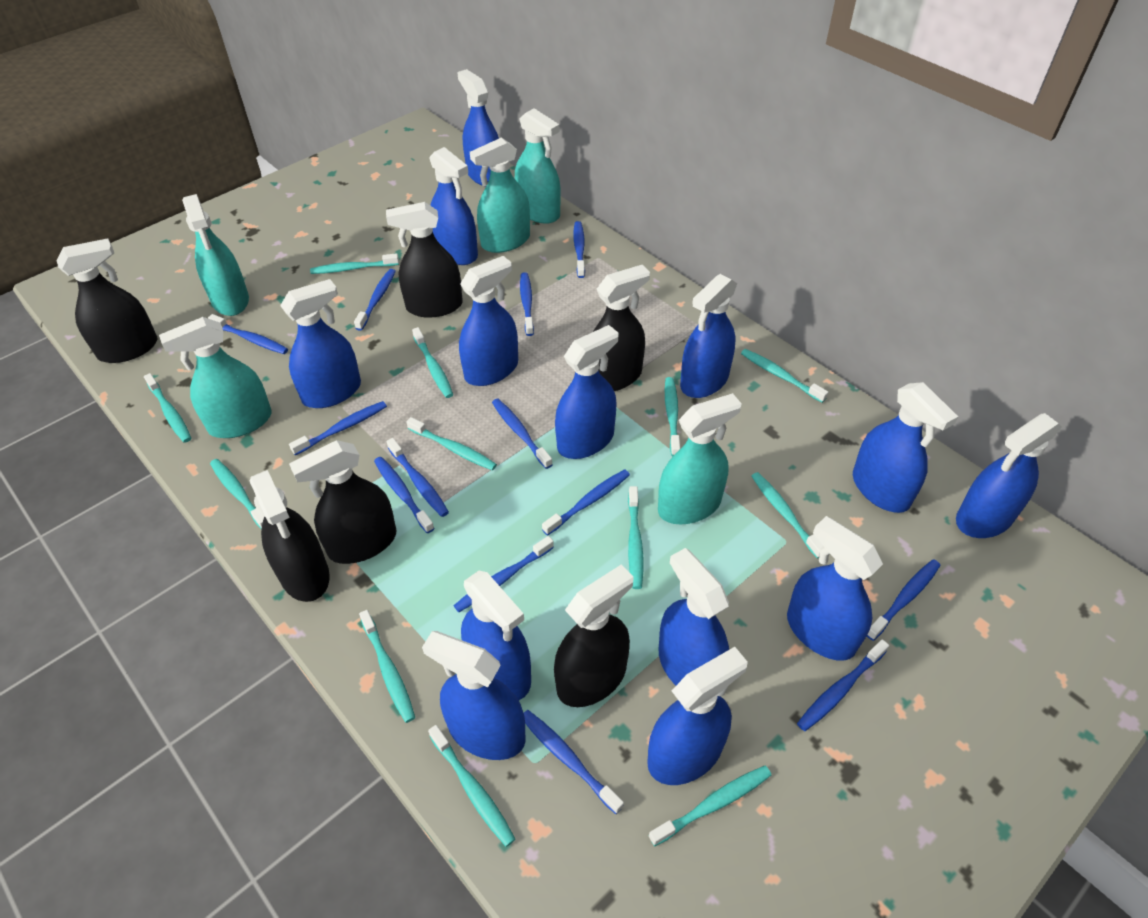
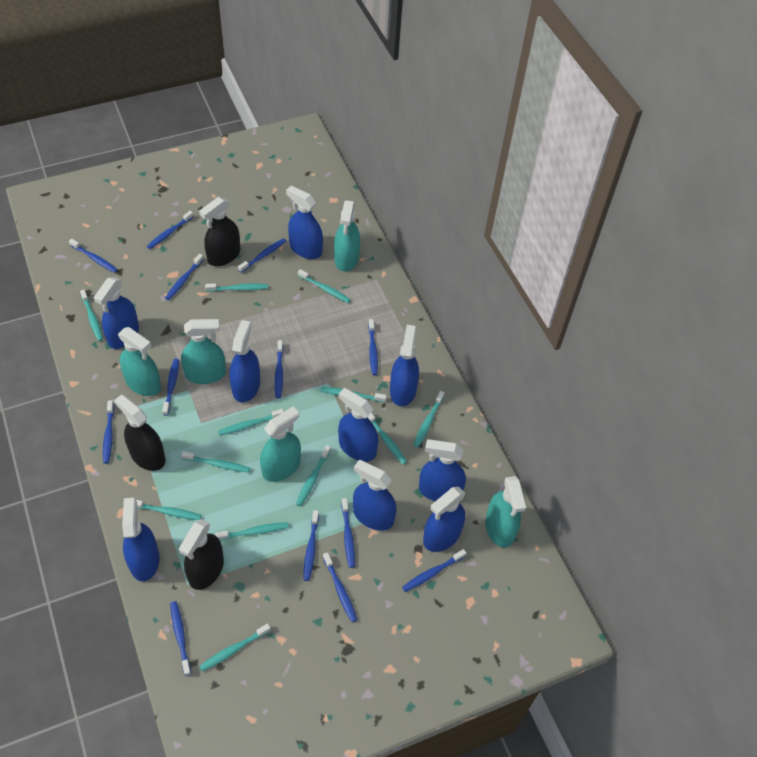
black spray bottle: [56,238,157,363] [249,470,330,602] [289,440,397,564] [386,202,463,318] [554,565,634,707] [593,265,650,391] = 6 -> [114,394,166,471] [179,519,224,590] [199,197,240,266] = 3
blue spray bottle: [280,279,361,408] [422,631,526,760] [430,147,478,265] [457,69,499,186] [459,256,518,386] [461,571,531,700] [555,325,618,459] [647,647,748,785] [659,548,729,685] [680,274,737,398] [787,516,883,661] [853,382,958,513] [956,413,1062,538] = 13 -> [94,277,139,349] [122,498,159,581] [229,320,260,403] [286,186,323,259] [338,388,379,462] [353,460,396,531] [390,325,419,406] [419,439,466,501] [423,487,466,552] = 9

